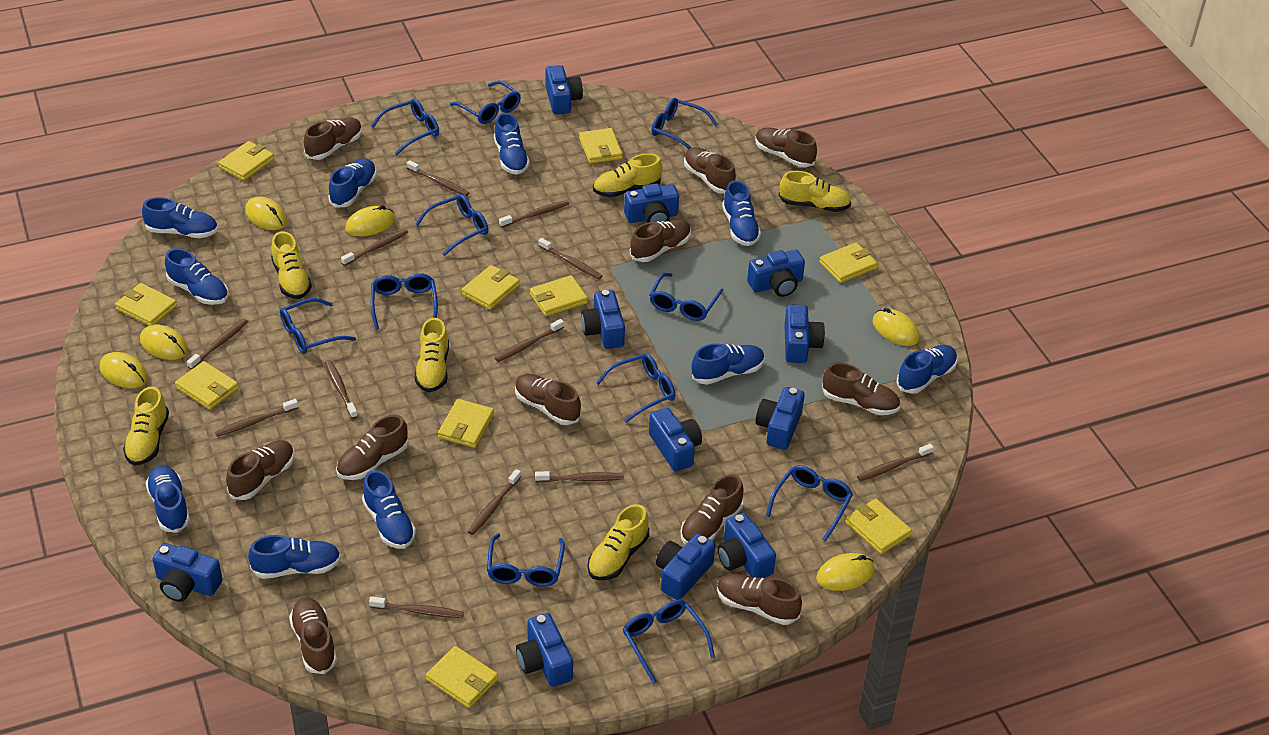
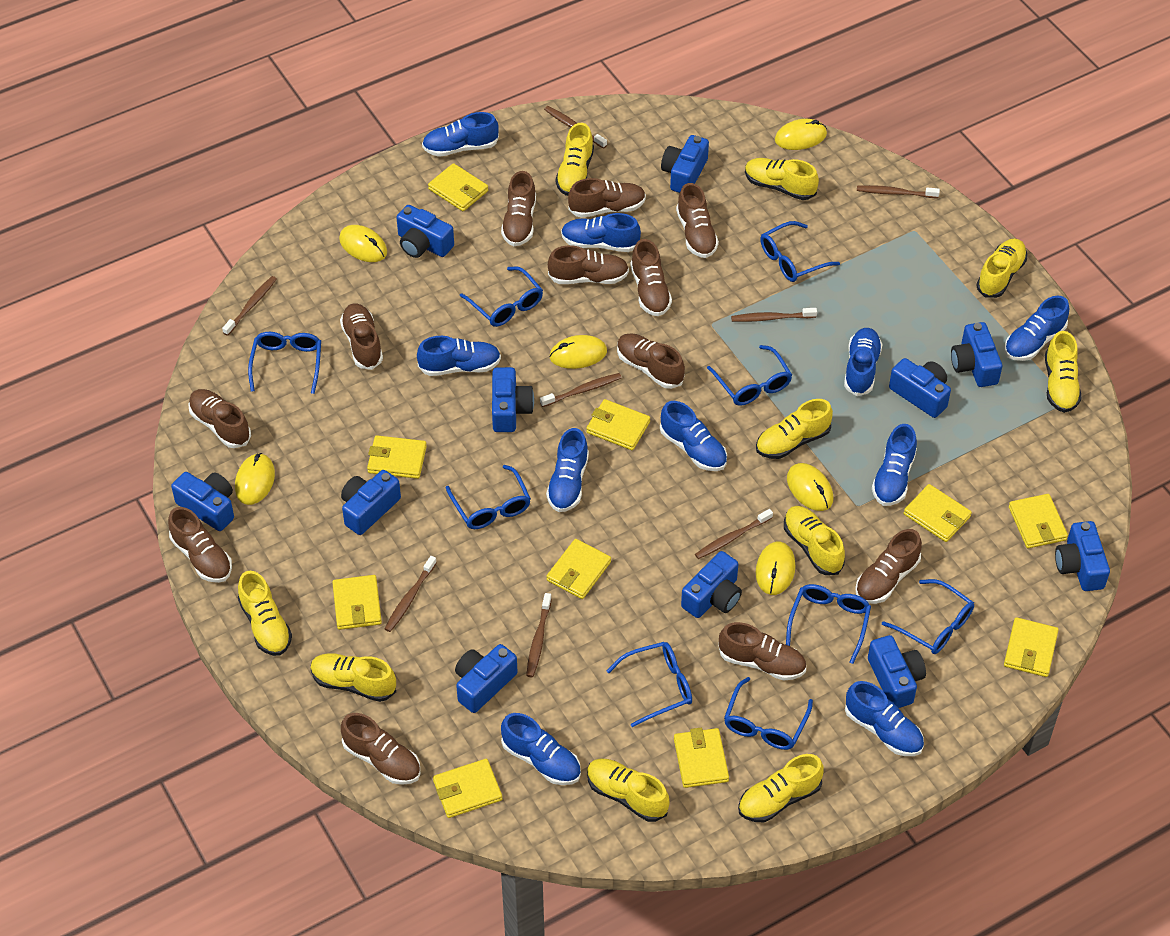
blue glasses: [280,298,356,354] [371,99,439,155] [371,273,438,330] [415,194,488,256] [450,81,521,124] [487,534,565,587] [596,353,675,423] [622,600,715,684] [650,273,724,321] [651,98,718,149] [766,465,853,542] = 11 -> [248,332,321,394] [446,465,531,529] [460,266,543,327] [607,642,692,727] [707,345,792,406] [724,677,813,750] [760,221,840,282] [786,584,871,664] [882,579,974,654] = 9
brown shoe: [226,440,294,500] [289,598,337,674] [304,118,362,160] [336,415,409,480] [515,374,581,425] [630,219,691,262] [681,475,744,544] [684,147,736,193] [717,574,802,625] [755,127,817,167] [822,363,900,415] = 11 -> [168,507,232,583] [188,389,251,448] [340,303,383,370] [341,713,420,785] [501,171,536,246] [548,245,629,284] [568,178,646,218] [617,333,685,389] [630,239,672,316] [676,183,719,258] [718,622,806,680] [856,529,922,604] = 12
brown toothbrush: [187,318,248,370] [215,399,298,437] [325,360,358,419] [341,229,408,266] [369,597,464,618] [407,160,469,196] [468,469,521,535] [495,319,564,362] [499,200,569,228] [535,471,624,482] [538,238,602,279] [857,444,934,481] = 12 -> [222,276,277,336] [385,556,437,632] [526,593,552,677] [540,373,622,407] [544,106,607,149] [695,509,773,559] [731,308,817,322] [857,185,940,198] = 8
yellow shoe: [123,386,169,466] [271,231,312,299] [414,318,449,392] [588,504,649,580] [593,153,662,197] [779,171,851,212] = 6 -> [238,571,292,656] [311,653,396,702] [555,123,594,196] [587,758,669,822] [738,754,824,822] [745,158,819,200] [756,399,833,459] [784,506,845,575] [976,238,1027,298] [1045,331,1081,413] = 10

